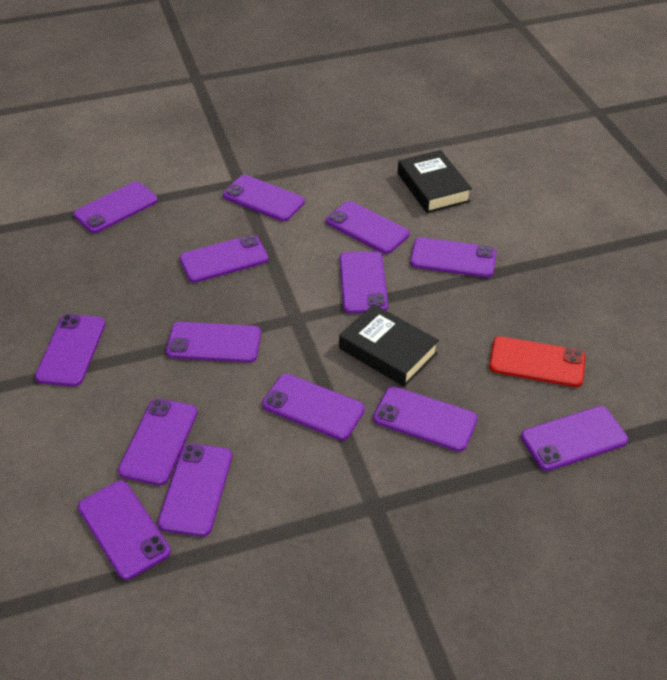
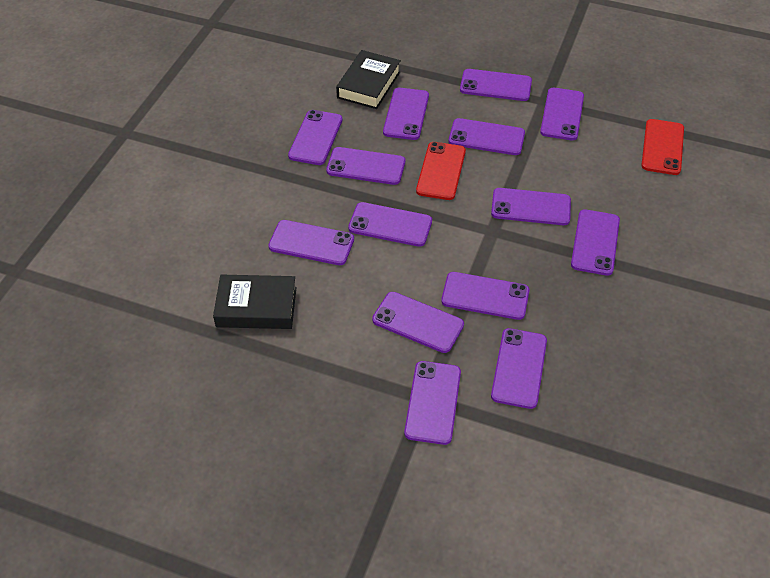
red phone: [489,336,586,387] = 1 -> [416,142,466,200] [641,119,684,175] = 2

